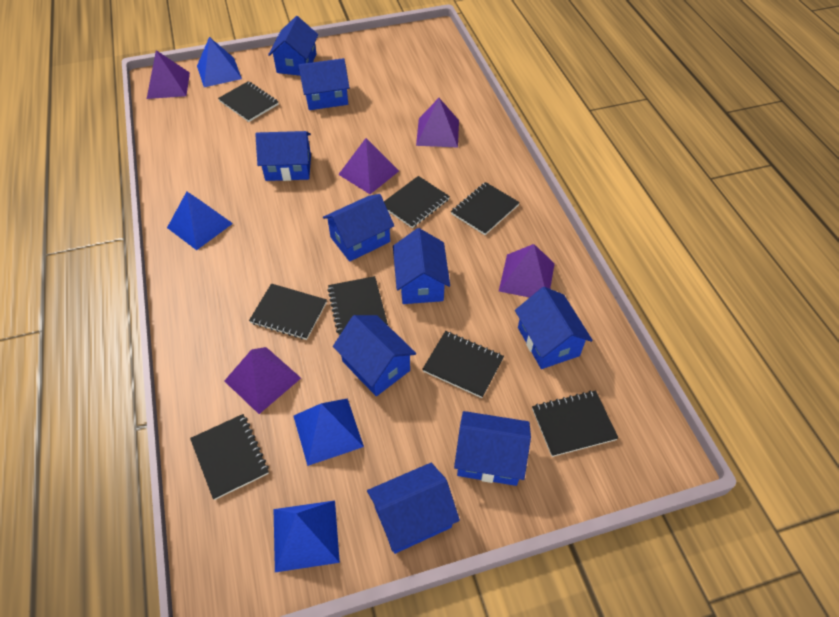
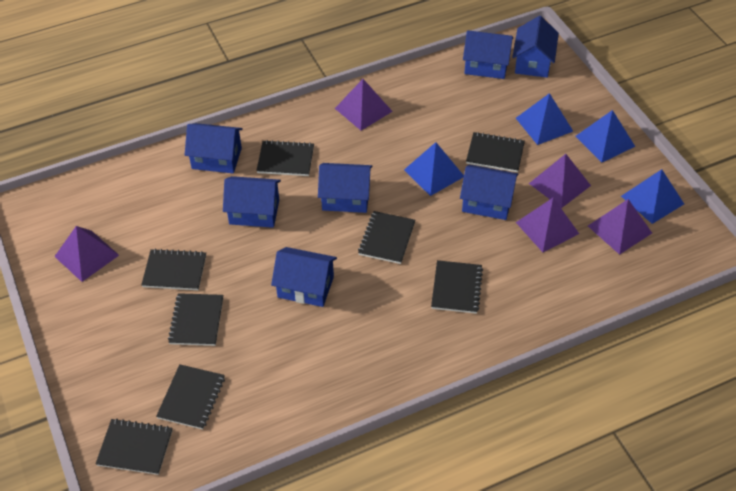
blue house: [255,131,311,181] [268,16,318,76] [298,58,350,110] [323,194,394,262] [333,315,416,396] [367,463,460,554] [393,228,450,304] [454,411,531,486] [515,287,593,369] = 9 -> [185,123,243,173] [223,176,281,228] [271,247,337,307] [318,163,372,213] [460,165,518,220] [463,30,513,79] [512,16,559,78] = 7

